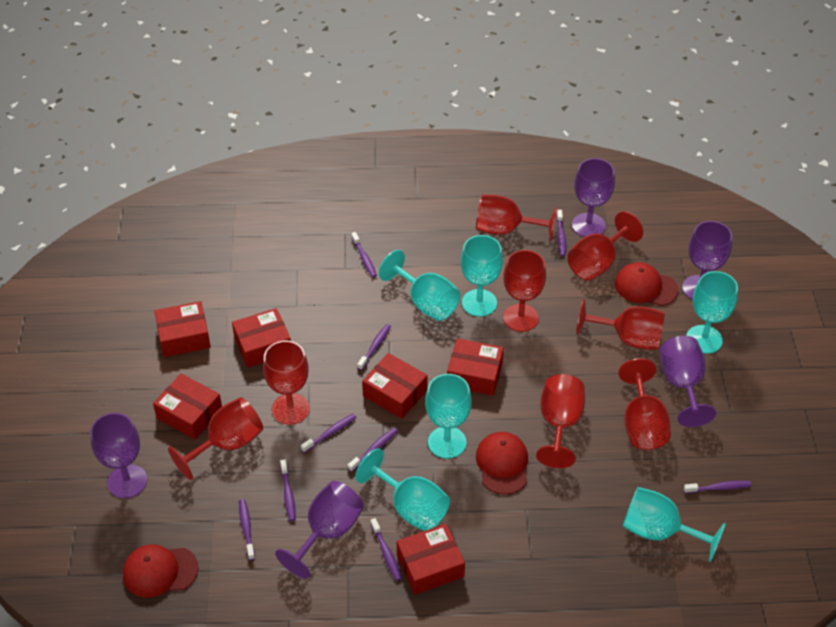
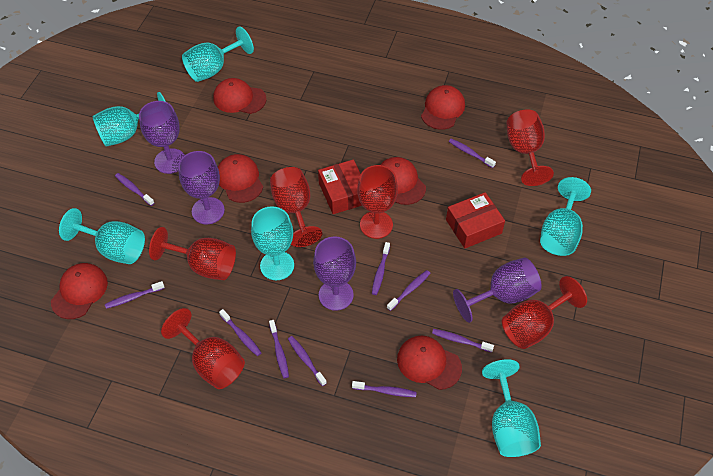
purple goblet: [90,413,147,498] [275,481,364,579] [572,158,615,237] [660,336,716,427] [682,221,732,300] = 5 -> [139,101,185,174] [178,151,225,224] [313,237,356,311] [453,257,542,323] = 4
purple toothbrush: [239,499,255,560] [280,460,296,521] [301,414,357,453] [348,428,398,472] [351,232,377,278] [357,324,391,370] [371,518,402,581] [556,210,566,256] [684,481,751,494] = 9 -> [105,281,165,309] [115,173,154,206] [219,309,261,356] [269,320,289,378] [288,336,327,386] [352,381,417,397] [372,242,390,295] [387,270,430,311] [432,329,494,352] [449,139,496,168] = 10
red box: [153,374,222,439] [154,301,211,357] [232,308,291,368] [362,353,428,419] [397,524,465,595] [447,338,504,396] = 6 -> [318,160,362,214] [446,192,505,249] = 2
red cap: [122,544,199,598] [476,432,528,495] [615,262,678,306] = 3 -> [51,263,108,319] [213,78,267,114] [218,154,263,203] [380,157,426,205] [397,336,462,390] [421,85,465,130] = 6
red goblet: [168,397,263,480] [263,341,310,425] [476,195,557,241] [503,250,546,332] [536,374,585,468] [567,211,643,280] [576,299,665,350] [618,358,671,450] = 8 -> [149,227,236,280] [161,308,245,389] [270,167,322,247] [357,165,398,239] [502,276,587,349] [506,109,554,186] = 6

